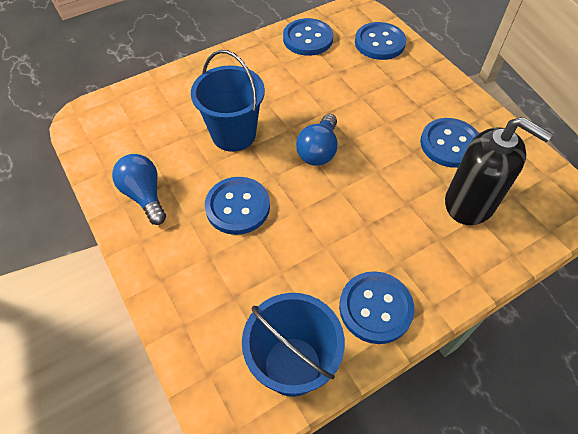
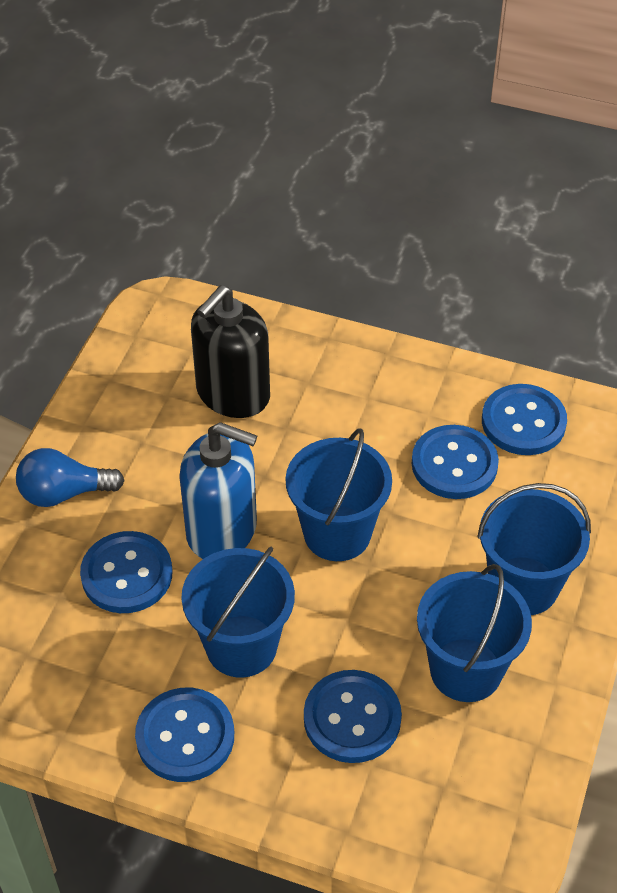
blue bucket: [191,50,265,152] [242,293,345,397] = 2 -> [181,547,295,678] [286,428,392,561] [417,564,532,702] [477,483,591,615] = 4
blue light bulb: [112,154,166,225] [296,114,338,166] = 2 -> [16,448,125,507] = 1
blue soap dispenser: none = 0 -> [179,422,257,559] = 1

